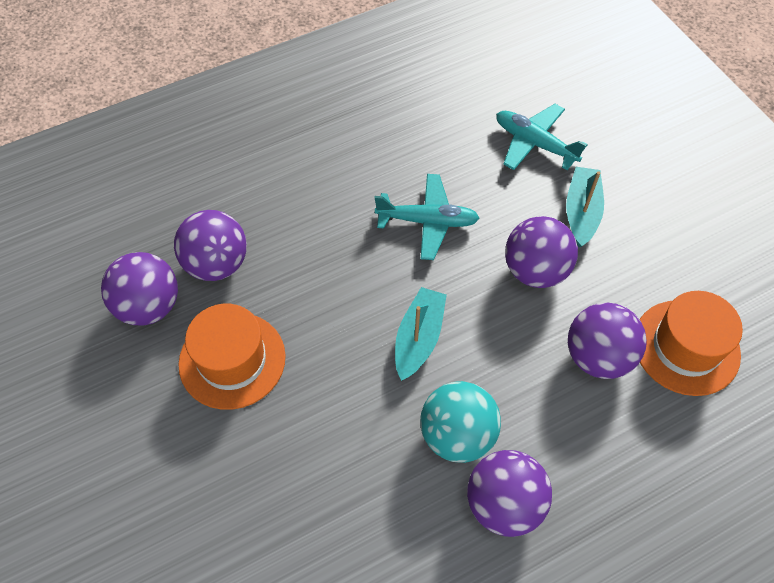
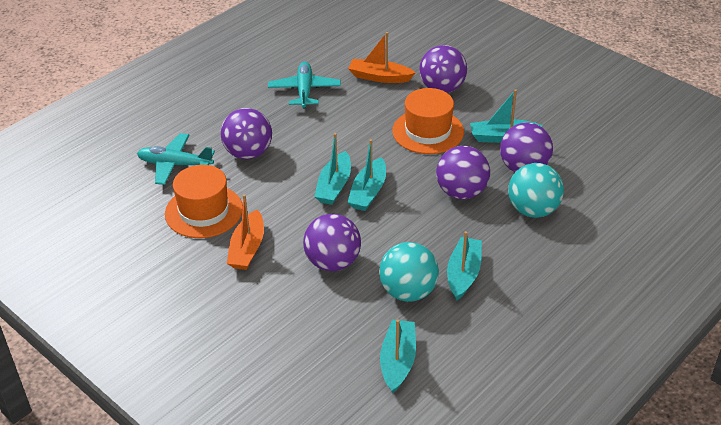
orange boat: none = 0 -> [227,194,264,270] [348,32,416,83] = 2
turquoise ball: [420,381,501,463] = 1 -> [379,242,439,302] [508,163,564,218] = 2
turquoise boat: [395,287,447,381] [566,167,604,247] = 2 -> [314,133,351,205] [347,139,386,211] [380,319,416,393] [447,231,482,301] [470,89,543,143] = 5

